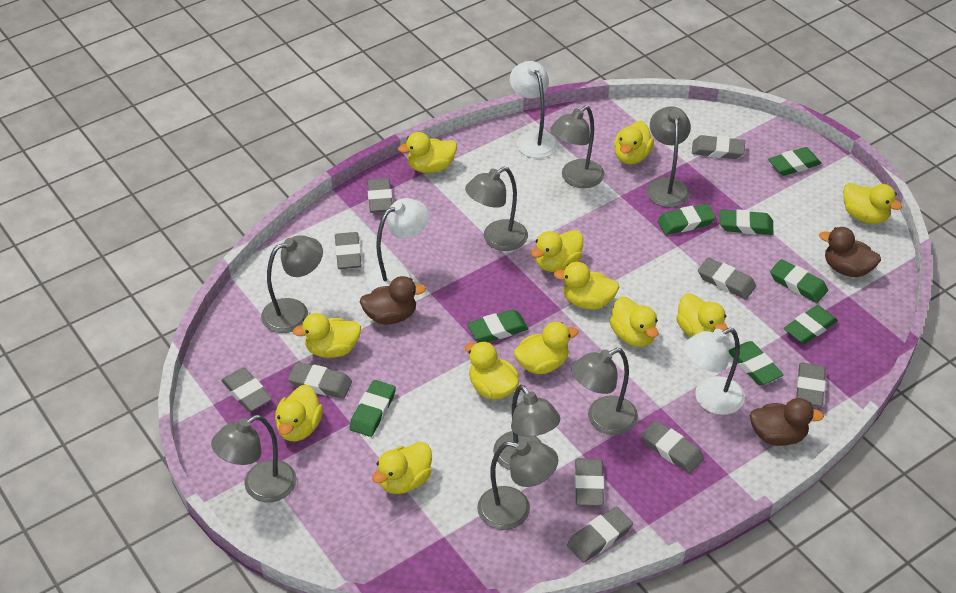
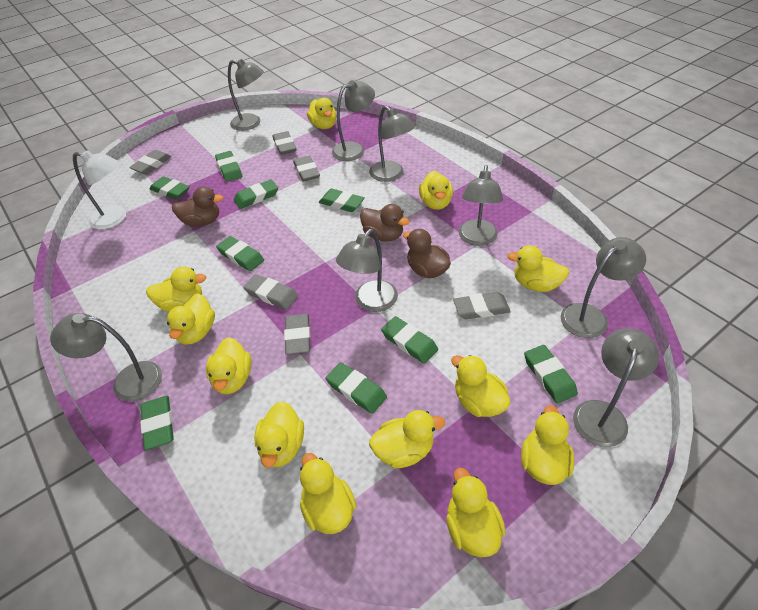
green eraser: [349,380,396,437] [467,310,528,342] [657,204,716,235] [720,209,774,235] [729,341,783,385] [768,147,822,176] [770,259,828,303] [784,305,838,344] = 8 -> [140,396,174,450] [150,176,190,200] [215,151,242,182] [216,236,264,271] [234,179,278,209] [319,189,364,212] [325,362,387,414] [381,316,438,364] [524,345,578,404] = 9
grey eraser: [221,367,272,412] [288,362,352,399] [335,232,361,269] [367,178,392,213] [567,506,633,563] [575,458,604,506] [641,420,704,473] [692,135,745,159] [698,257,756,299] [796,362,826,407] = 10 -> [129,150,171,175] [243,274,298,310] [273,131,296,155] [284,314,310,355] [293,156,320,182] [453,292,511,319] = 6
white lamp: [367,198,429,291] [510,61,558,158] [684,328,745,415] = 3 -> [73,150,126,230] = 1

